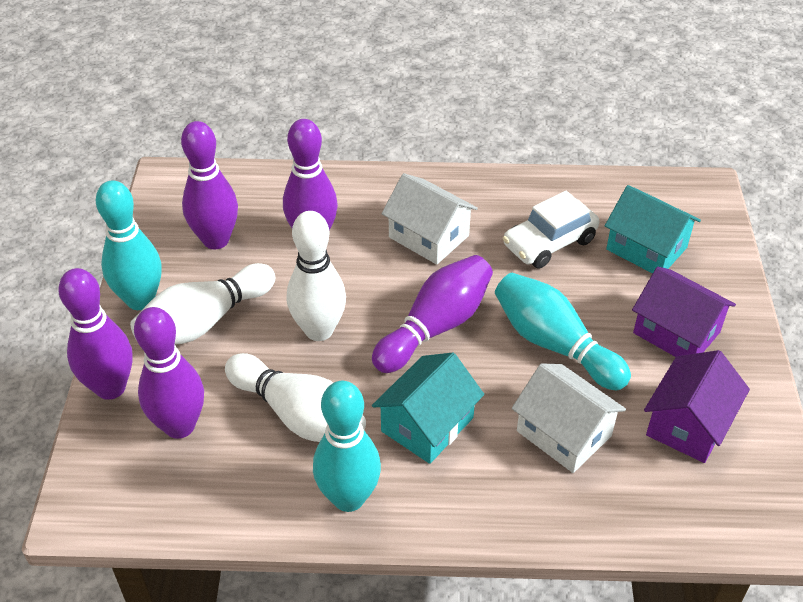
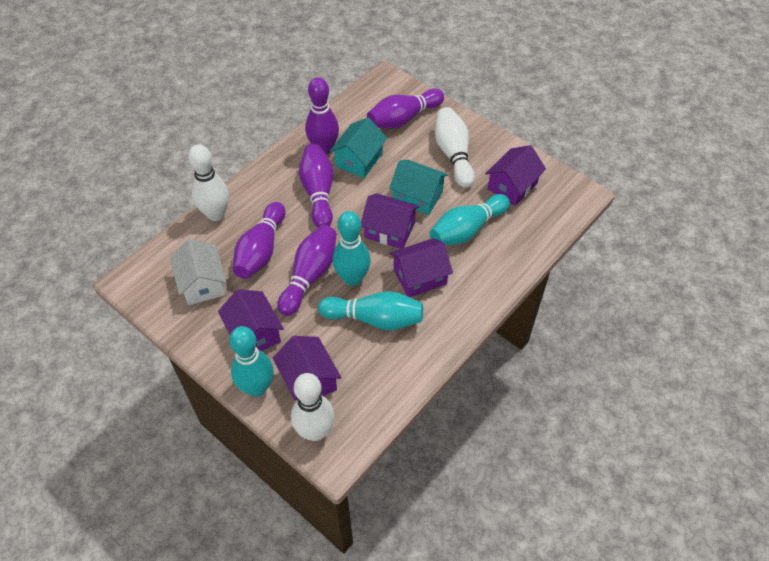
purple house: [632,267,736,357] [644,350,750,463] = 2 -> [218,289,284,351] [273,336,341,400] [361,193,419,249] [390,238,453,297] [485,145,546,206] = 5
turquoise bowling pin: [96,180,162,310] [313,381,381,512] [495,273,631,390] = 3 -> [229,326,274,397] [318,291,423,330] [333,211,371,286] [430,194,510,245] = 4
white car: [503,191,599,269] = 1 -> none = 0
white house: [381,173,478,265] [512,363,626,473] = 2 -> [170,238,226,305] = 1

